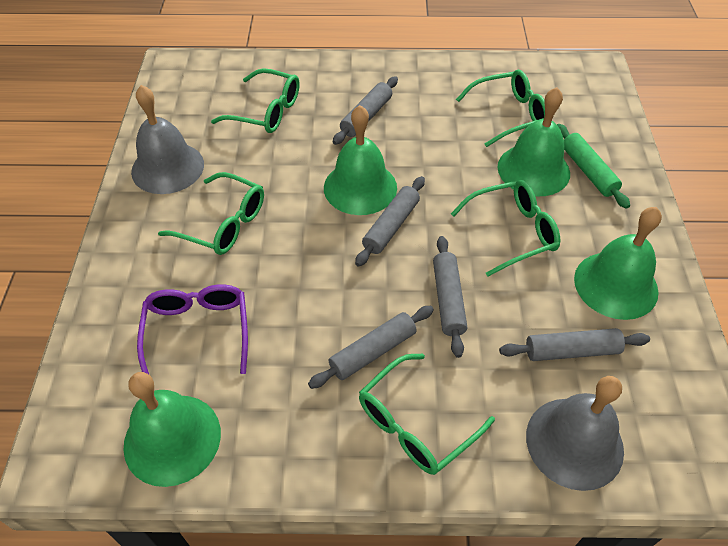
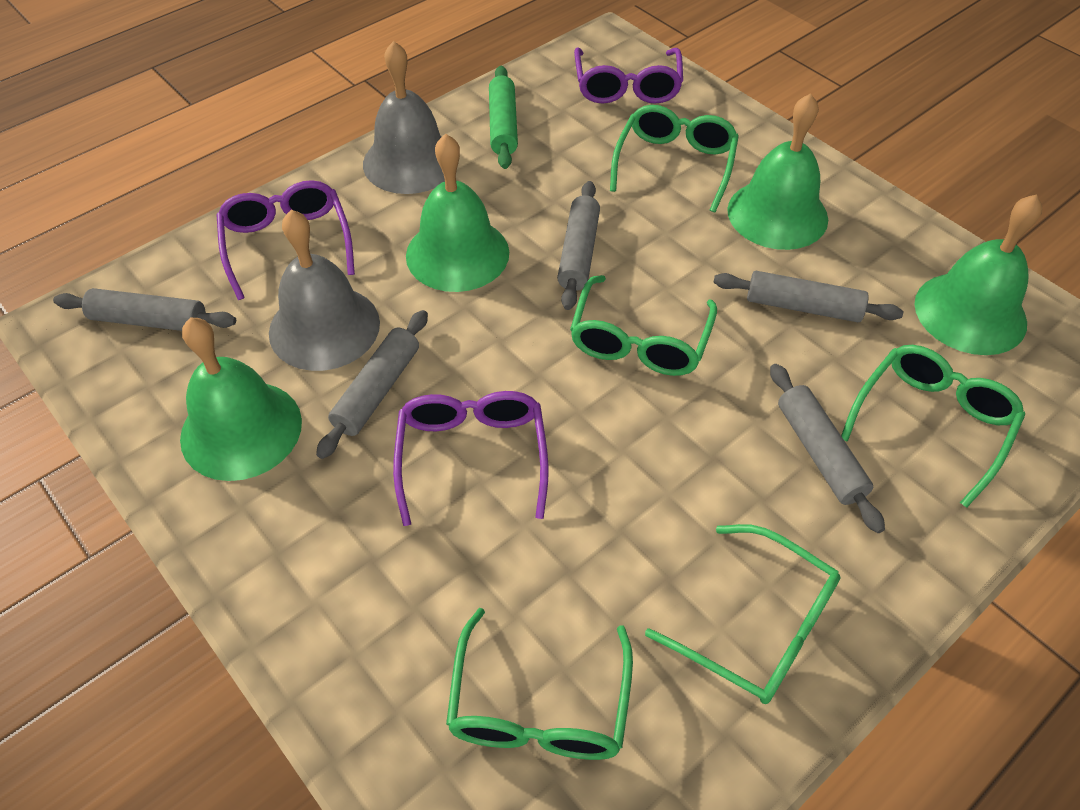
purple glasses: [137,284,248,374] = 1 -> [216,180,355,300] [393,391,549,526] [574,48,683,104] = 3

